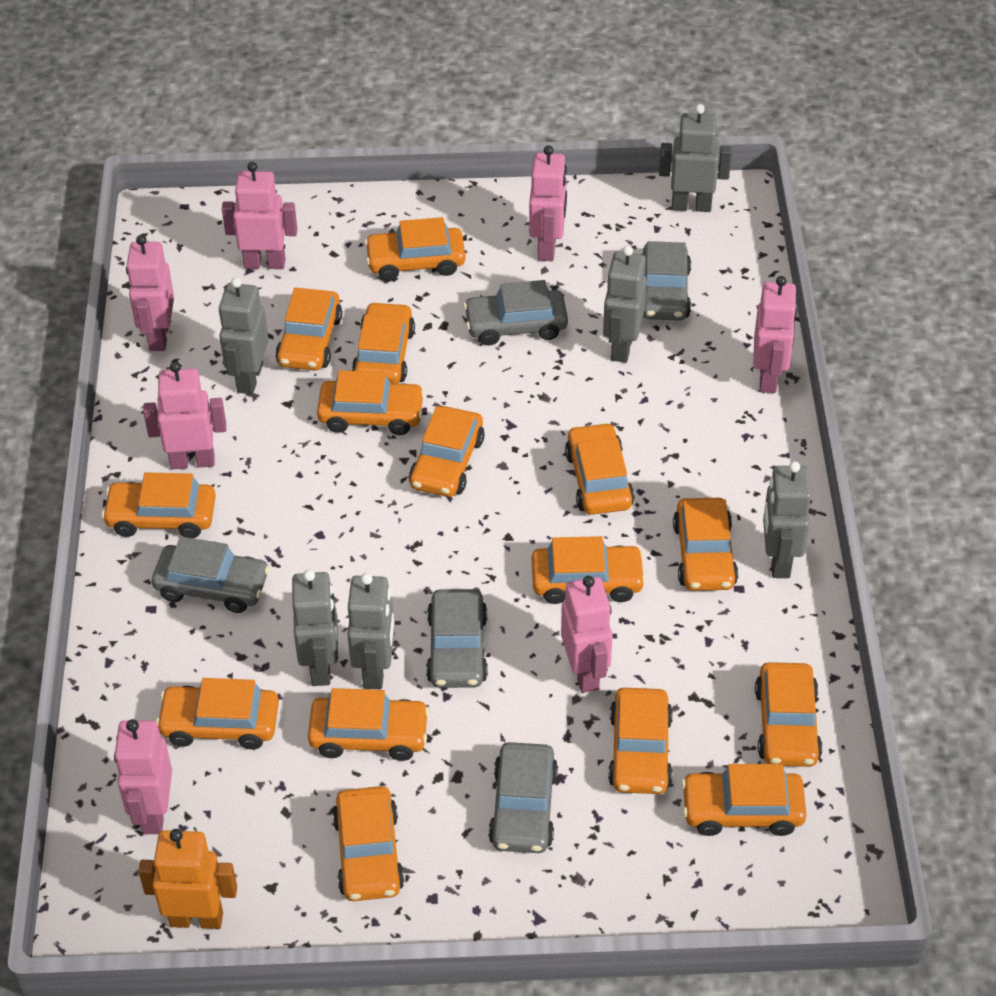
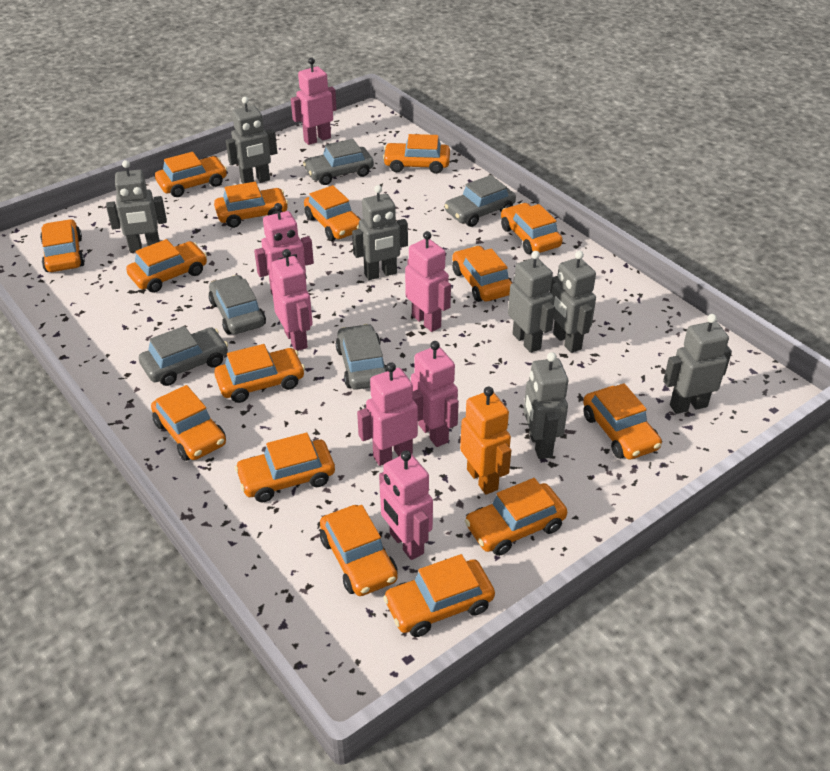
grey robot: [218,277,269,394] [292,570,338,686] [347,573,395,689] [603,246,647,363] [659,104,732,212] [763,461,811,578] = 6 -> [106,160,167,253] [226,97,277,184] [352,185,408,280] [508,251,555,353] [524,352,568,459] [550,251,596,353] [663,314,732,414] = 7

